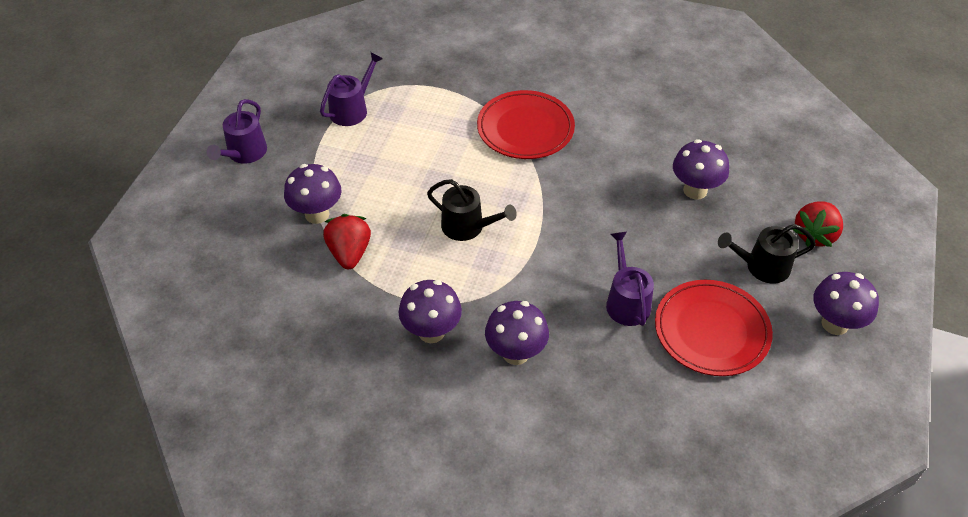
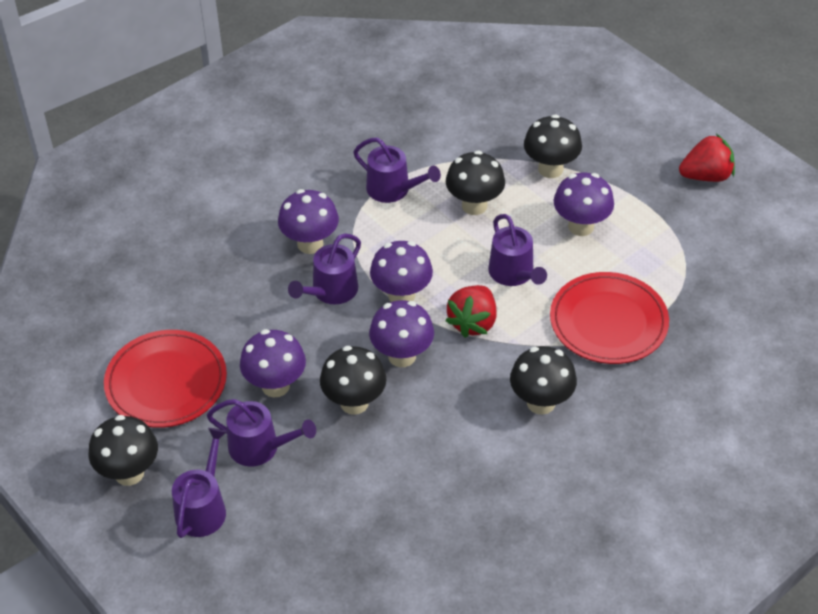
black mushroom: none = 0 -> [89,415,158,486] [320,346,387,415] [446,151,505,215] [510,346,577,415] [524,114,582,178] = 5
black watering can: [427,179,517,241] [718,224,816,283] = 2 -> none = 0
purple watering can: [207,99,267,164] [320,52,383,126] [606,232,654,326] = 3 -> [172,428,227,538] [207,399,316,467] [288,233,361,304] [353,137,441,203] [488,214,547,286] = 5

